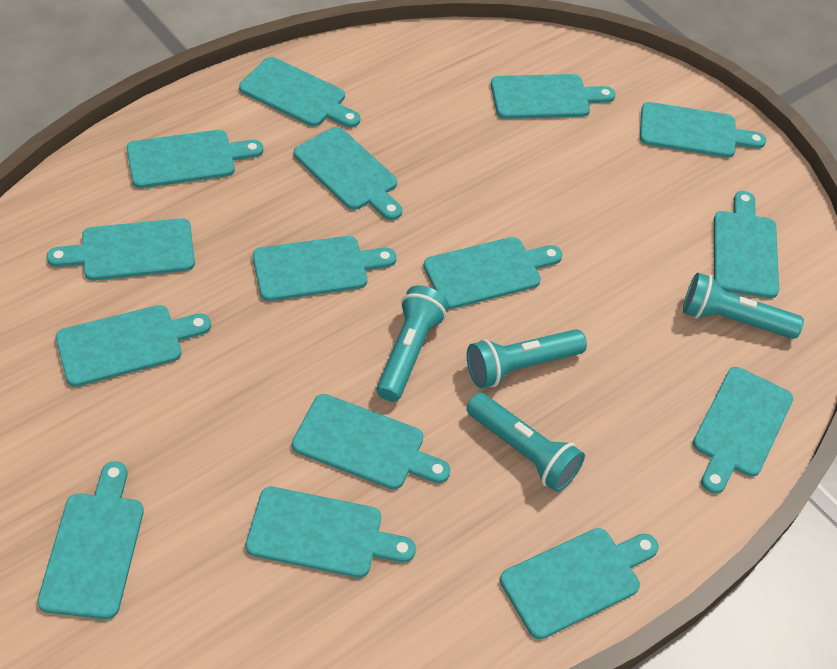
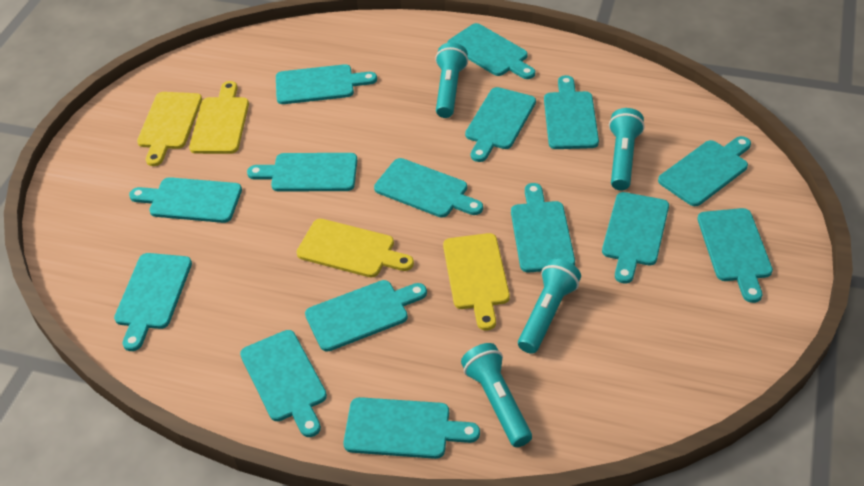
yellow cutting board: none = 0 -> [137,92,202,166] [189,81,249,154] [296,219,414,278] [443,233,510,330] = 4

